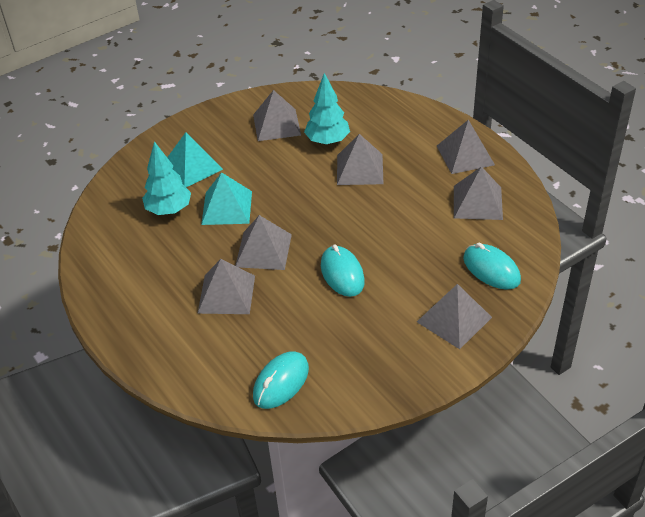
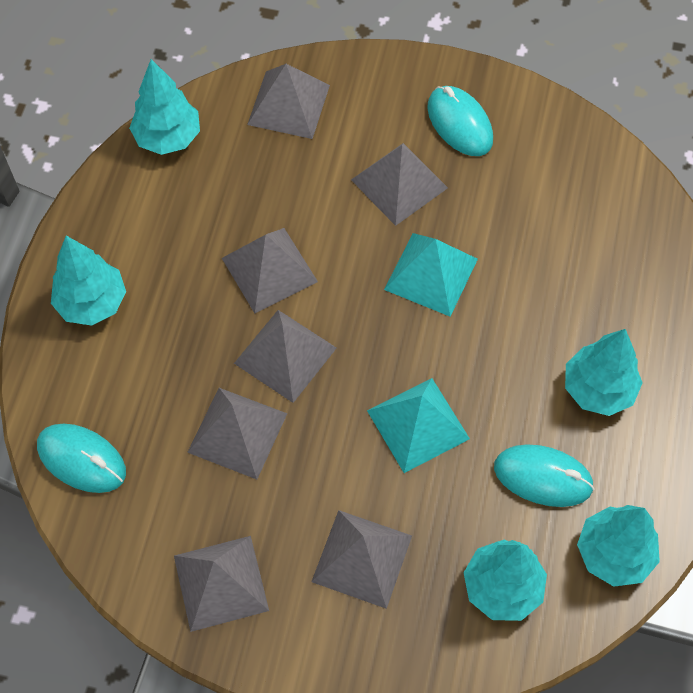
turquoise tree: [142,141,191,215] [304,73,350,145] = 2 -> [51,236,126,326] [129,59,200,155] [464,540,547,621] [565,329,643,416] [577,505,660,587] = 5

